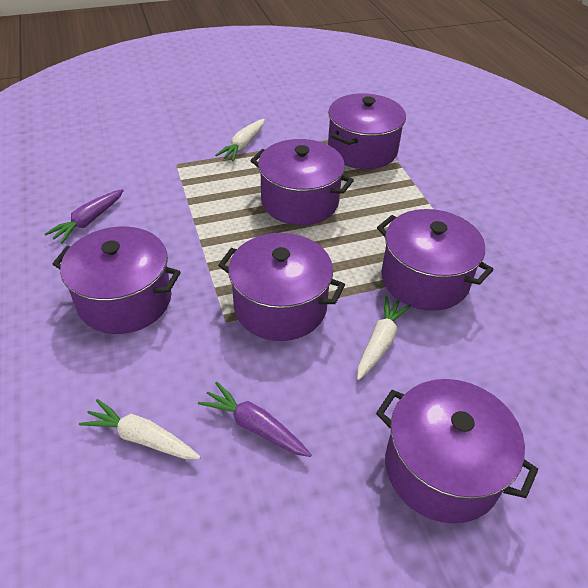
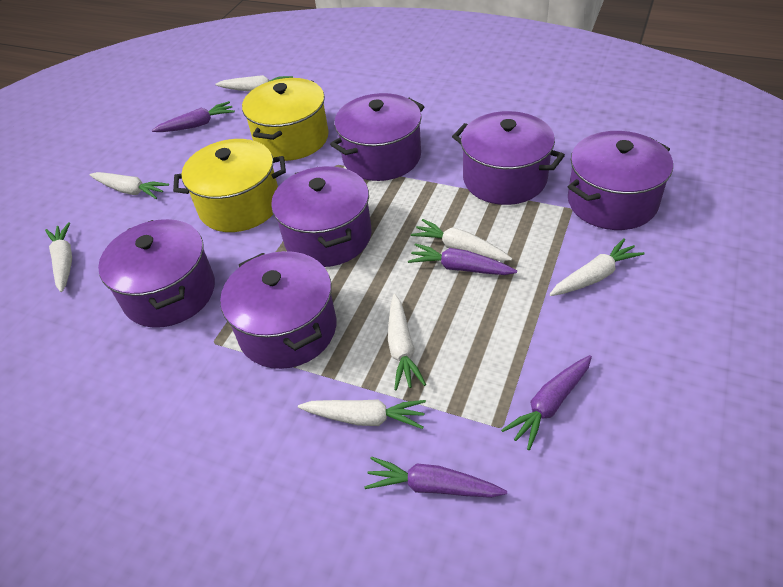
purple carrot: [45,189,124,244] [198,382,312,457] = 2 -> [152,101,235,132] [364,457,507,498] [408,243,517,275] [501,355,592,450] = 4
white carrot: [79,399,201,459] [215,119,265,161] [357,296,411,380] = 3 -> [45,222,72,292] [90,172,169,199] [215,75,293,92] [298,399,426,429] [388,294,426,390] [411,219,512,261] [549,238,645,296] = 7
yellow pot: none = 0 -> [173,139,286,232] [242,78,329,161] = 2

